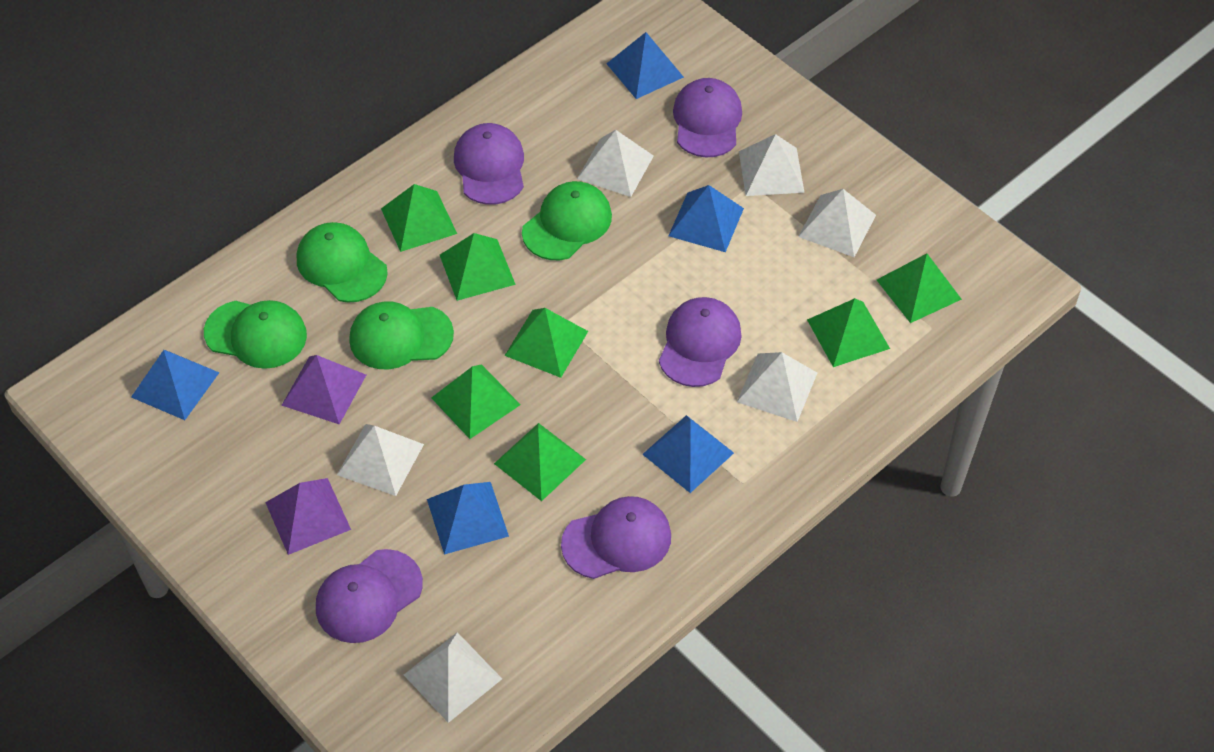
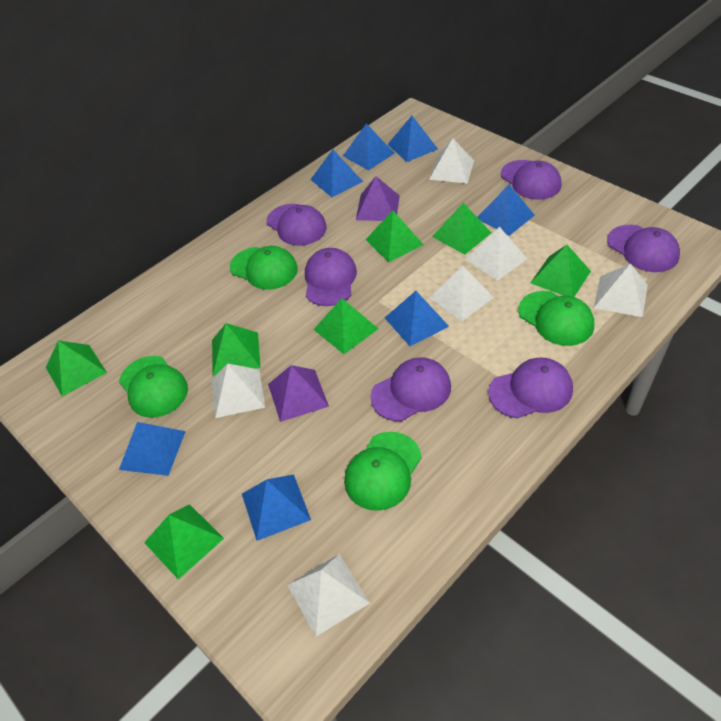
blue pyramid: [131,350,219,420] [427,482,509,555] [606,32,684,99] [642,415,734,493] [668,185,744,252] = 5 -> [119,422,186,476] [242,474,311,541] [310,150,363,197] [343,123,395,170] [385,291,449,346] [387,116,438,162] [477,185,535,236] = 7
purple cap: [316,549,423,643] [454,123,524,205] [561,496,671,579] [659,297,742,387] [673,78,742,158] = 5 -> [267,204,327,246] [305,248,357,306] [370,357,451,421] [488,358,573,419] [501,160,561,200] [607,225,680,272] = 6

